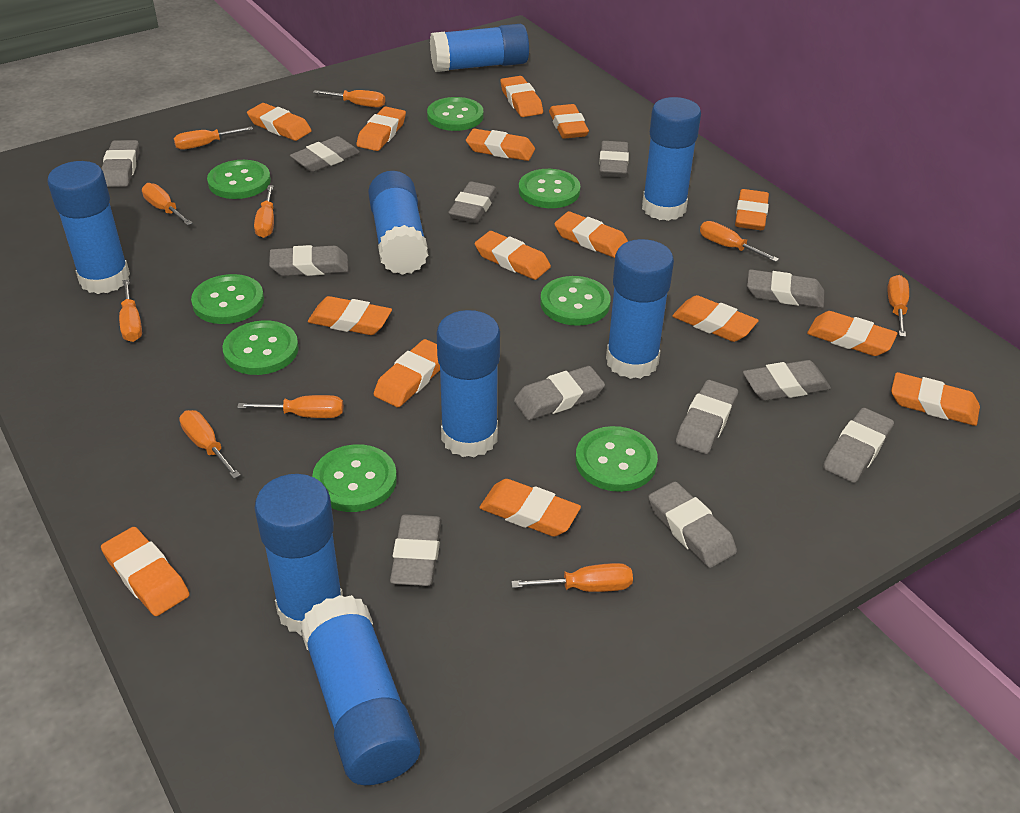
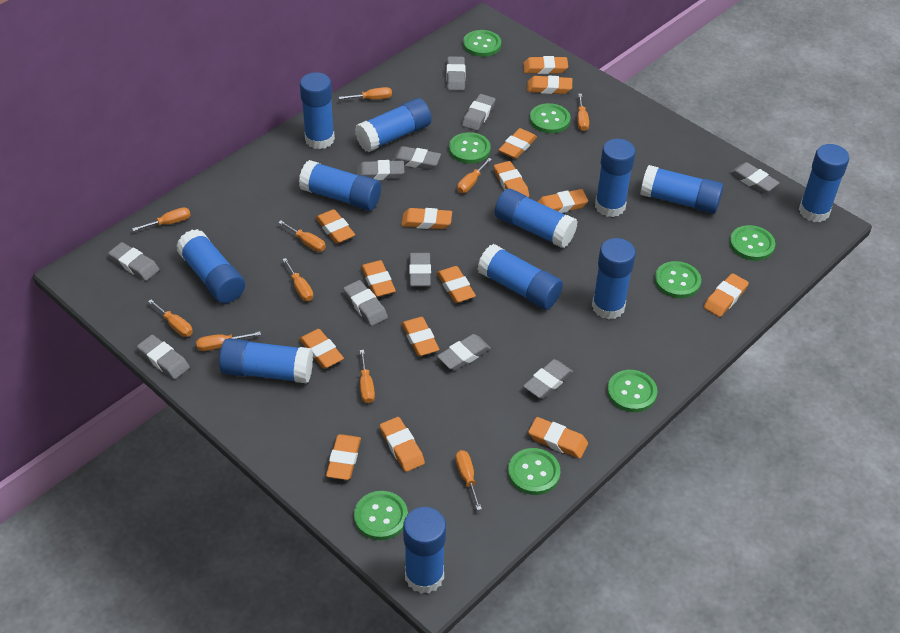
blue glue stick: [47,161,130,294] [254,474,343,636] [300,595,420,785] [368,171,428,275] [430,24,529,72] [437,310,500,457] [606,239,674,379] [642,97,701,221] = 8 -> [176,229,245,303] [219,338,313,383] [299,160,381,211] [300,72,335,149] [355,98,432,152] [403,507,446,594] [478,244,563,310] [495,188,577,248] [592,238,636,319] [595,139,636,217] [640,165,724,214] [799,144,849,222] = 12
grey eraser: [101,140,139,187] [269,245,348,276] [290,136,360,172] [390,514,442,586] [448,181,498,223] [514,366,605,420] [599,141,629,177] [648,481,737,568] [676,380,738,454] [743,360,831,401] [747,269,825,308] [823,408,894,483] = 12 -> [108,242,160,281] [137,335,190,380] [343,280,388,326] [356,160,404,180] [392,146,441,170] [409,253,431,287] [437,334,491,371] [446,56,465,90] [462,94,495,131] [523,359,573,399] [730,162,780,193] = 11

